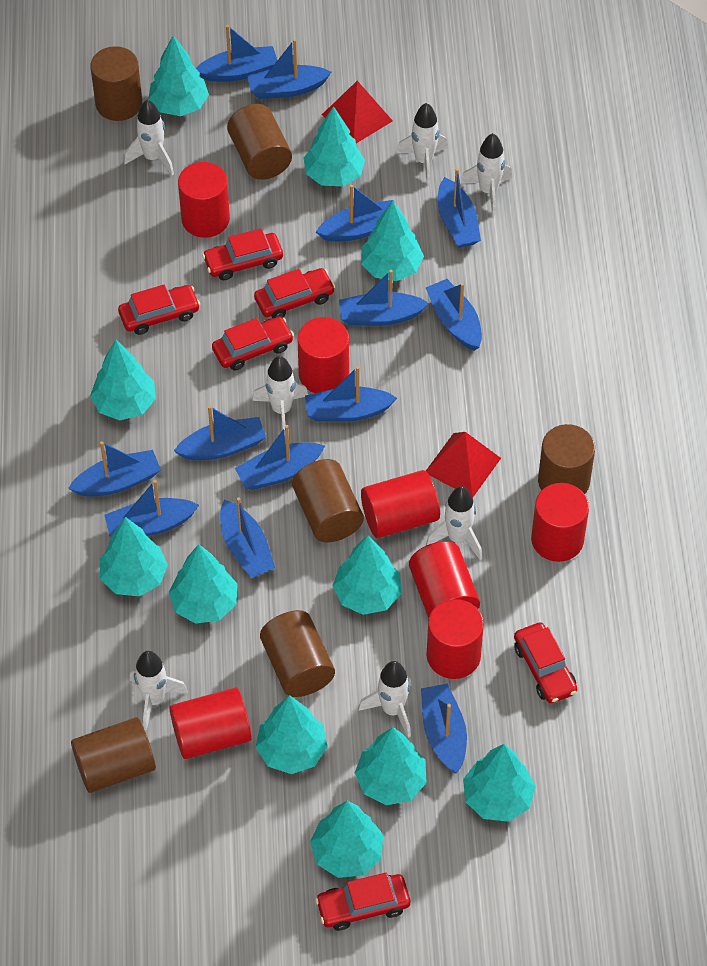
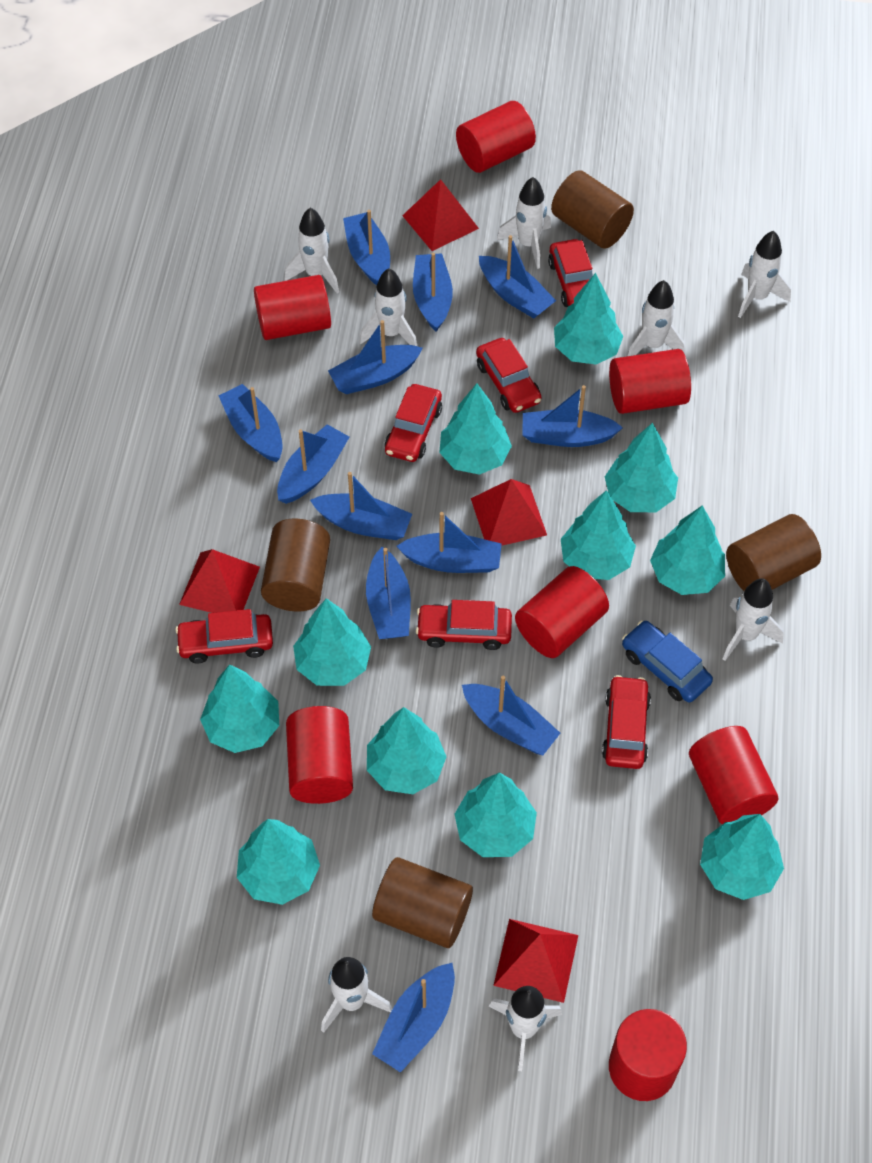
blue boat: [68,441,161,497] [104,480,199,537] [174,406,266,460] [196,25,277,82] [220,497,275,578] [235,425,325,490] [247,39,331,99] [305,366,397,422] [316,185,394,242] [339,270,429,326] [421,683,467,774] [426,279,482,351] [438,168,481,248] = 13 -> [219,384,283,462] [277,424,350,504] [310,472,412,540] [328,320,423,394] [343,210,390,285] [366,547,411,639] [372,963,455,1073] [396,512,502,573] [413,253,453,332] [462,676,560,755] [479,235,556,319] [522,385,623,447] = 12
blue car: none = 0 -> [622,620,713,703] = 1
brown cylinder: [71,717,156,793] [90,46,142,121] [227,104,292,180] [260,610,335,697] [292,459,364,543] [538,424,595,494] = 6 -> [261,519,330,611] [372,857,473,948] [551,170,634,249] [726,514,821,591] = 4
red pyramid: [322,81,393,143] [426,432,501,498] = 2 -> [179,549,260,613] [402,179,479,251] [471,479,547,546] [493,919,578,1003] = 4
white rocket: [124,100,174,175] [130,651,188,730] [253,356,308,432] [358,661,412,738] [396,103,448,184] [426,486,482,560] [460,133,512,215] = 7 -> [284,208,339,293] [321,957,392,1033] [359,268,417,346] [488,986,562,1071] [497,177,551,269] [628,280,685,356] [723,578,784,661] [738,231,791,318] = 8

